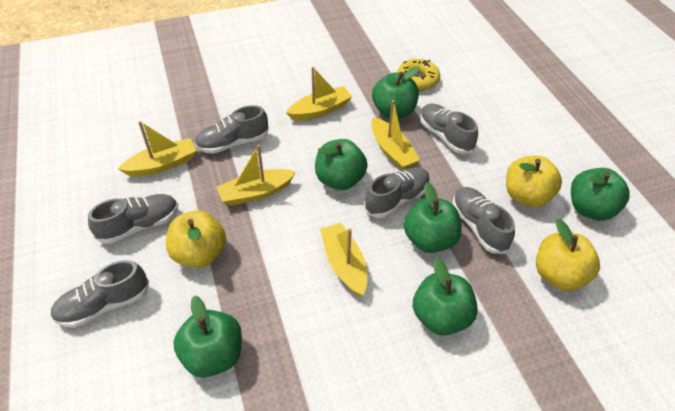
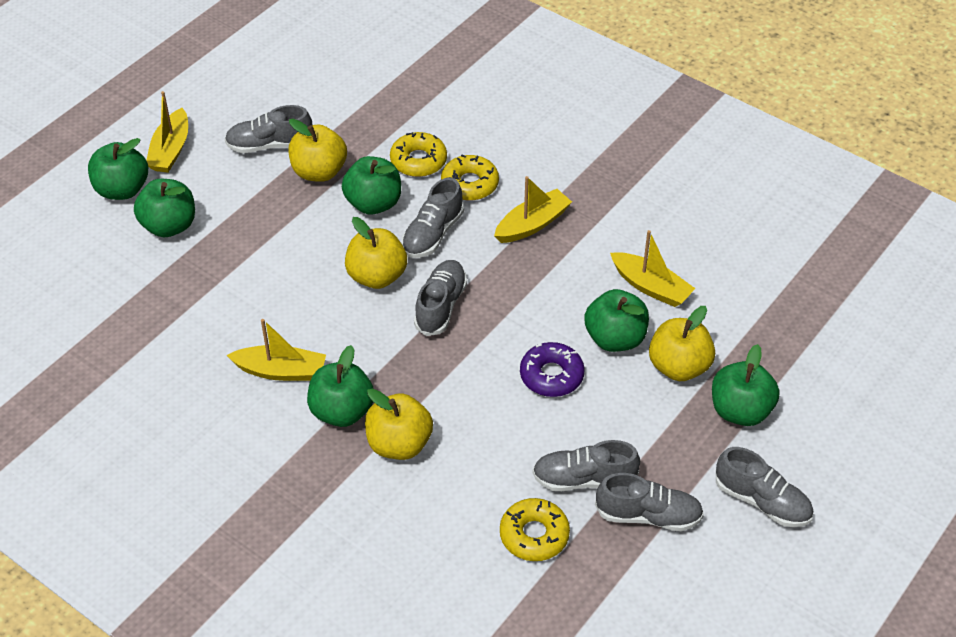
purple donut: none = 0 -> [520,342,585,397] = 1
yellow apple: [166,211,226,268] [506,155,562,207] [536,219,600,291] = 3 -> [288,119,347,182] [345,217,407,289] [365,389,433,460] [649,306,715,381] = 4
yellow boat: [118,121,197,176] [217,145,296,206] [286,66,353,121] [320,223,367,296] [371,100,420,170] = 5 -> [146,91,188,173] [227,319,326,381] [494,176,572,243] [610,230,696,307] = 4
yellow donut: [397,59,440,91] = 1 -> [390,132,447,177] [441,154,499,200] [500,498,570,561] = 3

